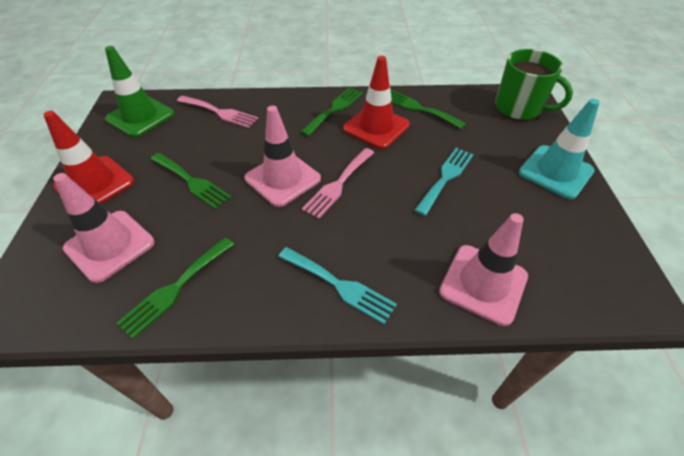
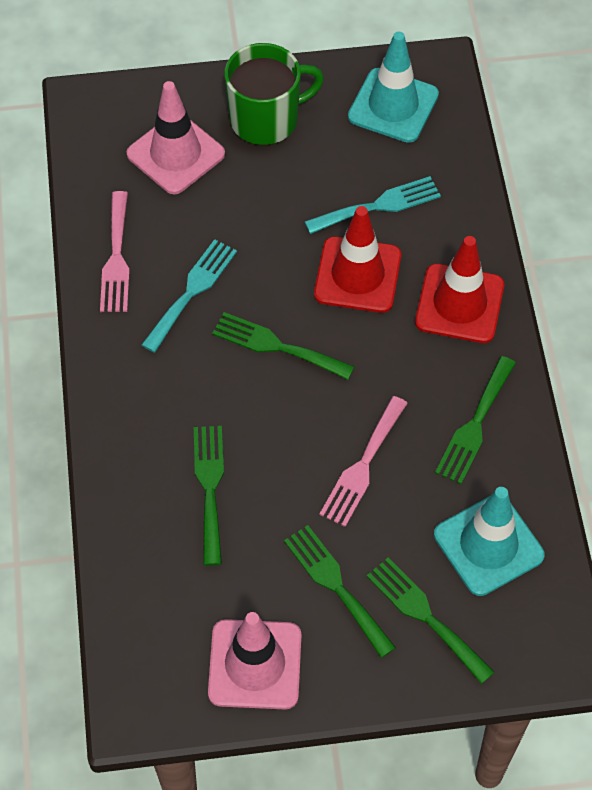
green fork: [116,237,234,339] [151,153,231,209] [301,87,363,136] [391,90,466,129] = 4 -> [194,426,224,566] [212,312,355,380] [284,525,396,658] [367,557,494,684] [435,356,516,484] = 5
green traffic cone: [105,46,174,137] = 1 -> none = 0
pink traffic cone: [53,173,155,283] [244,106,321,207] [439,213,528,326] = 3 -> [126,81,225,195] [208,612,301,709] = 2
turquoise traffic cone: [519,99,600,199] = 1 -> [348,32,439,143] [434,487,545,596] = 2

